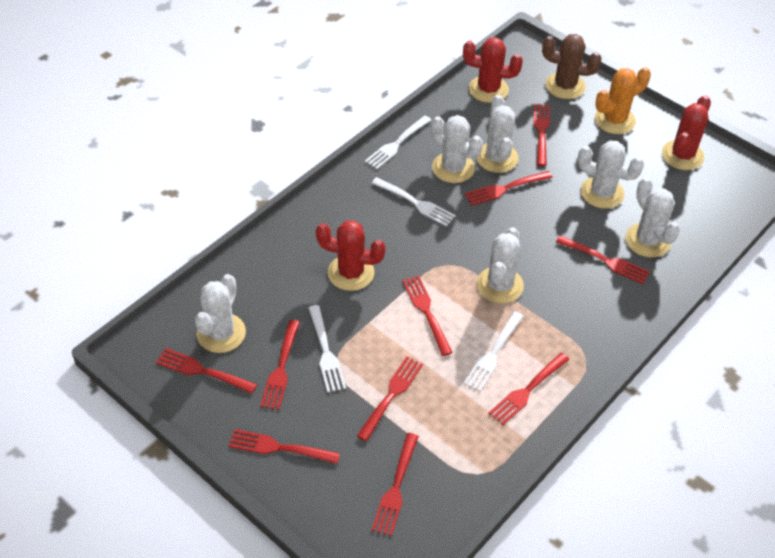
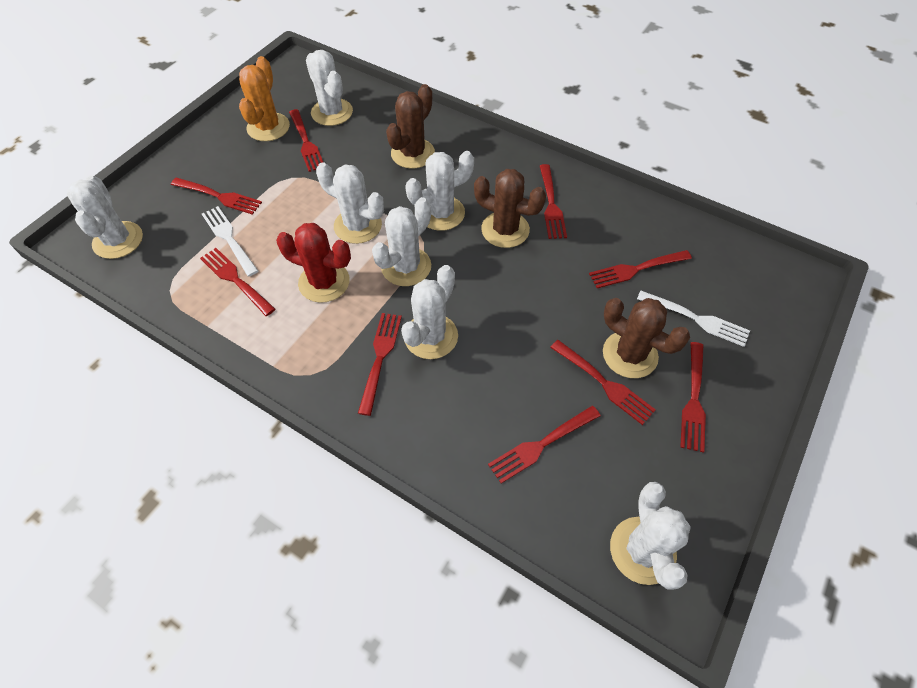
brown cactus: [542,34,602,99] = 1 -> [386,84,435,169] [474,169,546,248] [603,298,690,378] = 3
red cactus: [316,220,386,291] [463,37,523,103] [662,95,711,170] = 3 -> [276,223,351,303] = 1
red fork: [156,348,257,394] [229,429,340,464] [260,320,300,410] [357,356,423,441] [372,433,419,536] [402,275,453,356] [465,171,552,206] [489,353,569,425] [534,104,550,166] [556,236,650,284] = 10 -> [171,178,262,215] [200,248,275,316] [289,109,323,172] [358,313,402,416] [488,406,601,483] [540,164,567,239] [550,340,656,425] [589,250,692,288] [680,342,706,453] = 9
white cactus: [195,274,246,353] [431,115,483,183] [476,95,519,173] [477,227,524,303] [578,140,644,209] [625,177,680,257] = 6 -> [67,175,143,259] [306,50,353,126] [316,162,384,244] [372,197,431,286] [401,265,458,359] [405,151,474,231] [610,482,691,590] = 7
white fork: [309,305,346,393] [365,116,431,169] [372,177,456,227] [463,311,524,392] = 4 -> [202,206,258,277] [637,291,750,347] = 2

